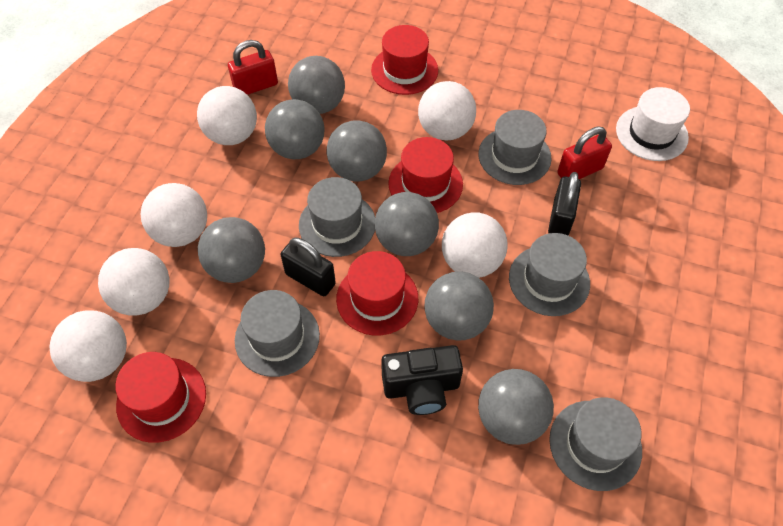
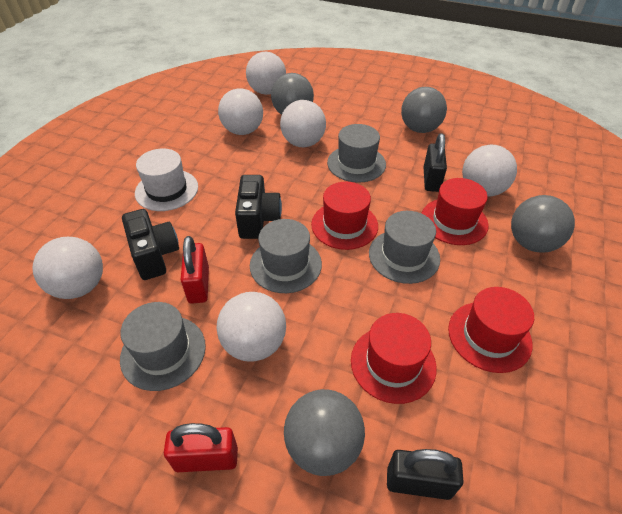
black camera: [381,345,463,415] = 1 -> [122,209,179,280] [235,175,282,239] = 2
grey ball: [198,217,265,283] [265,99,324,159] [288,56,345,114] [327,120,387,181] [375,192,439,256] [425,272,494,341] [478,369,554,445] = 7 -> [271,73,314,115] [284,389,365,476] [401,87,447,133] [511,195,575,252] = 4
grey hat: [235,290,320,377] [299,177,375,257] [478,110,551,185] [509,233,590,316] [549,397,642,491] = 5 -> [120,302,206,391] [250,219,322,293] [327,124,386,183] [369,211,440,284] = 4

